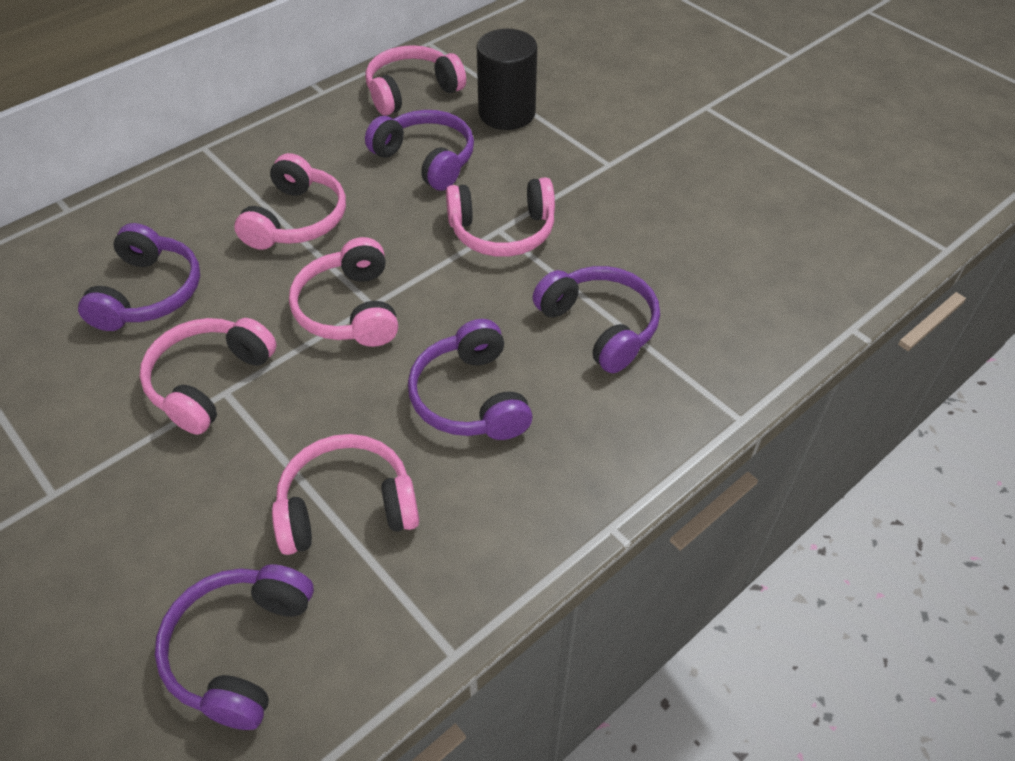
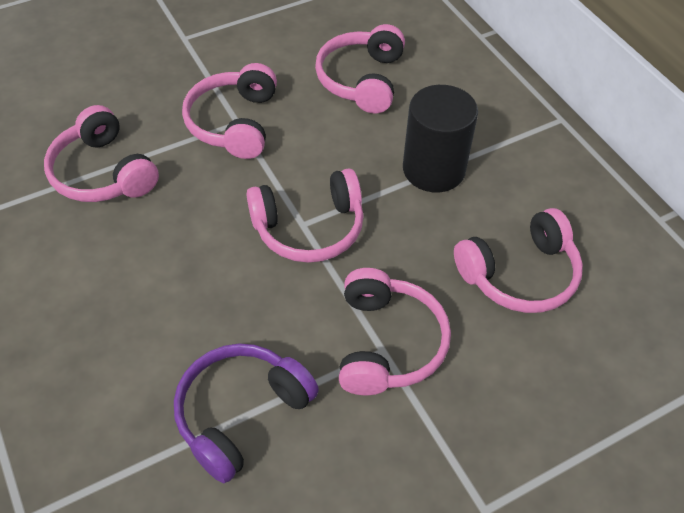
purple headphones: [78,223,200,331] [155,564,314,730] [365,110,474,191] [408,319,532,440] [532,266,660,373] = 5 -> [174,343,319,483] = 1

